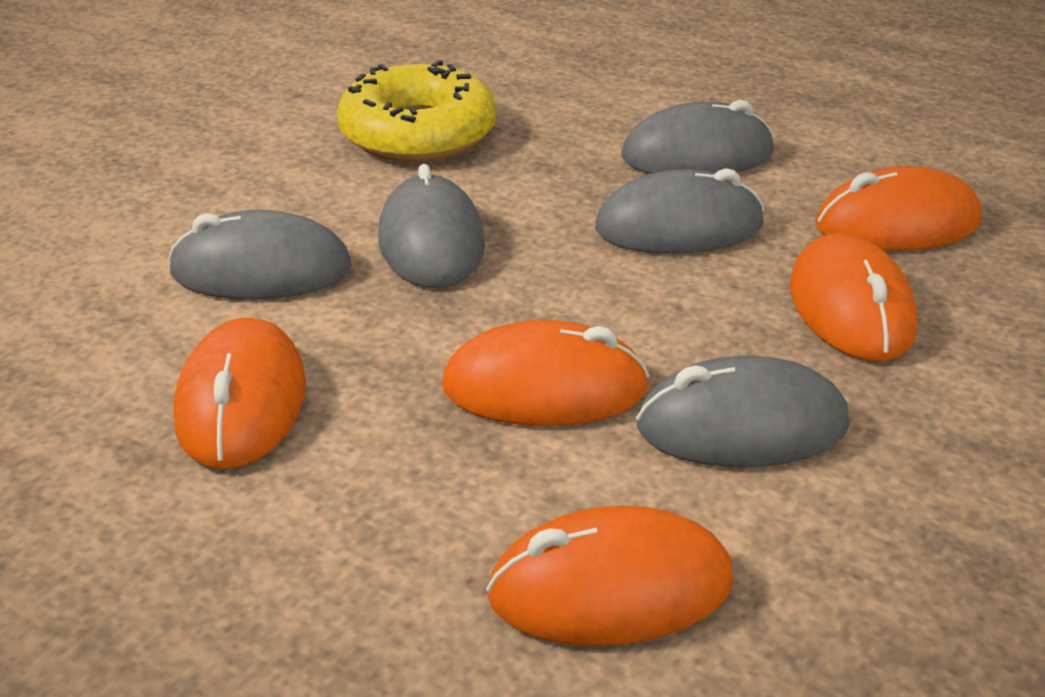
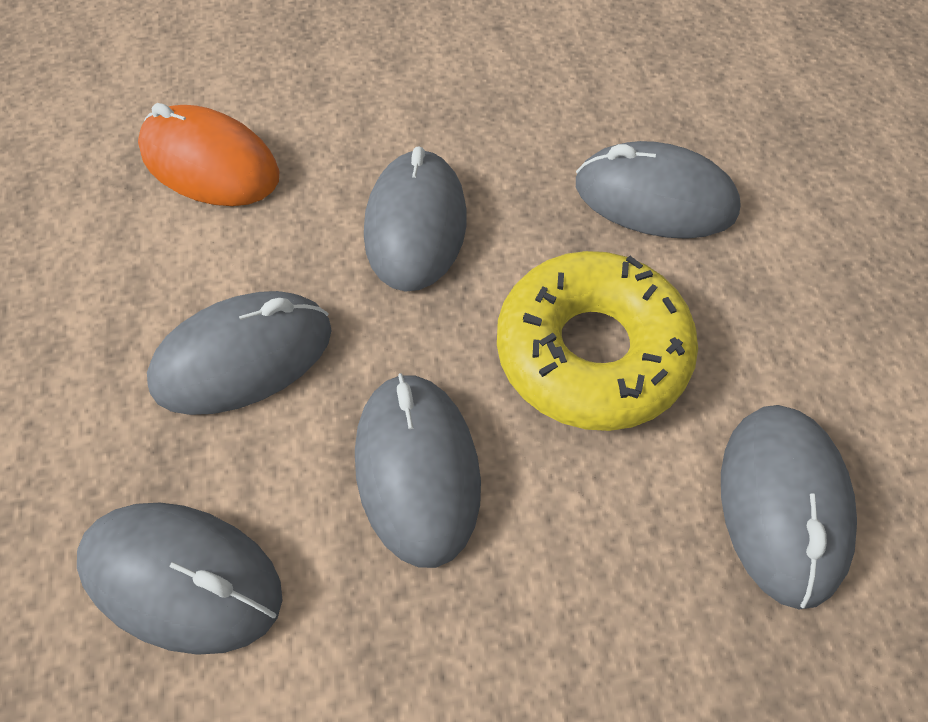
grey mouse: [168,210,352,300] [378,164,485,288] [595,168,764,254] [621,100,774,174] [636,356,849,467] = 5 -> [77,503,282,655] [147,291,332,415] [355,373,481,568] [364,146,467,292] [576,141,741,239] [721,405,857,609] = 6
orange mouse: [173,317,306,469] [442,320,650,426] [486,506,734,646] [790,233,917,362] [815,166,982,251] = 5 -> [138,103,280,206] = 1

